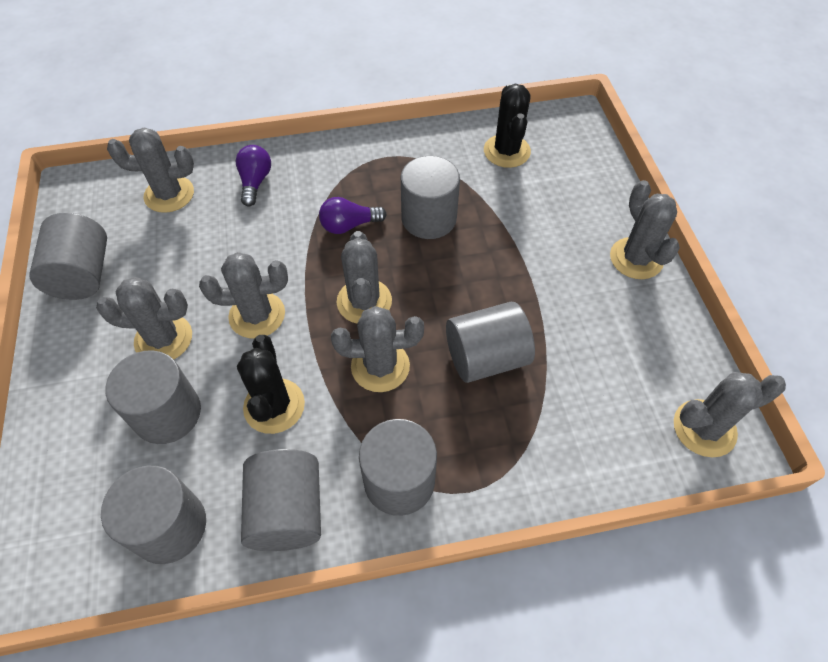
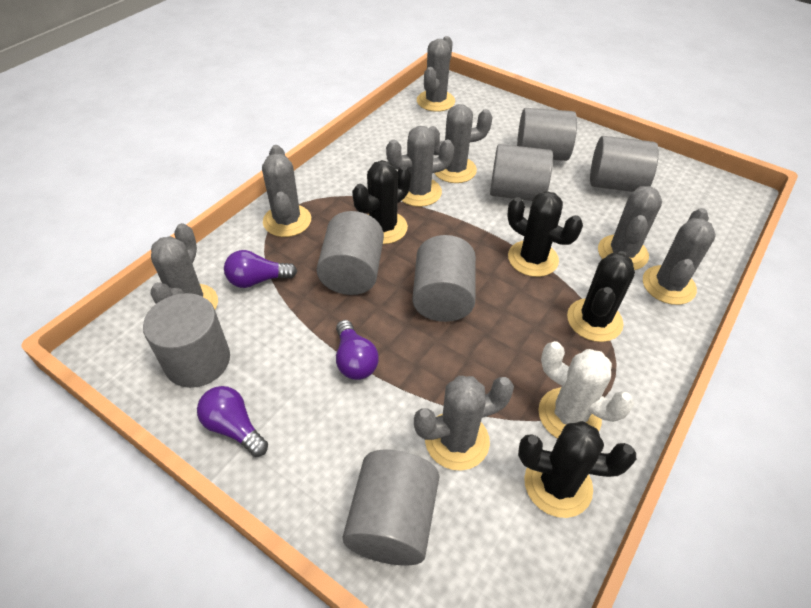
black cactus: [237,335,305,434] [484,84,531,168] = 2 -> [352,160,411,244] [507,191,583,277] [518,421,636,518] [567,251,635,342] = 4
grey cactus: [96,277,192,359] [107,128,194,213] [199,252,288,338] [331,306,424,392] [337,231,392,324] [610,180,680,279] [674,372,786,457] = 7 -> [150,223,218,309] [262,145,311,237] [386,126,455,207] [414,376,514,471] [417,36,455,112] [429,104,493,183] [598,186,662,270] [643,208,716,305] = 8
purple light bulb: [235,145,271,206] [319,197,387,234] = 2 -> [197,386,268,457] [224,250,297,288] [336,320,379,380] = 3
white cactus: none = 0 -> [538,341,634,438] = 1

